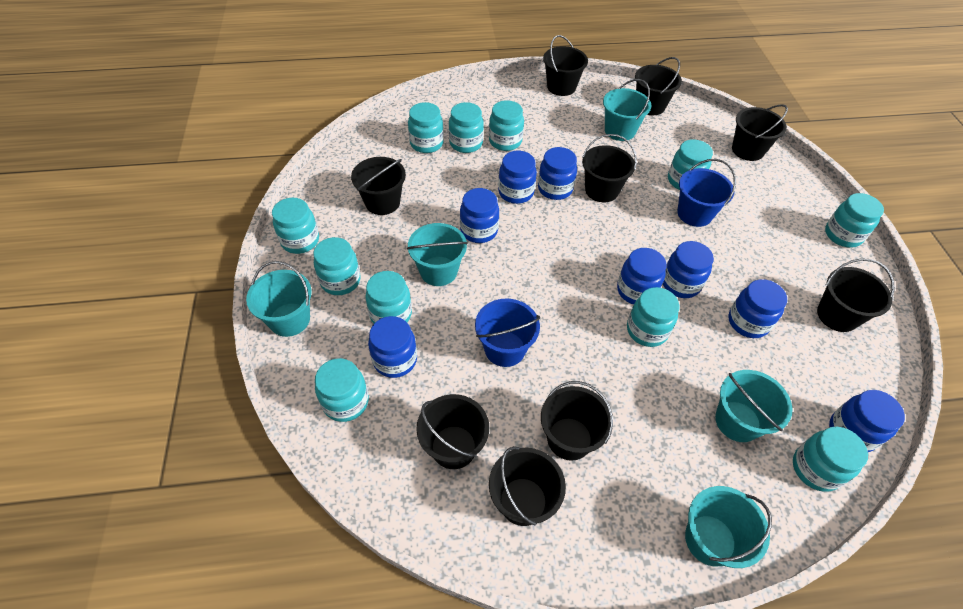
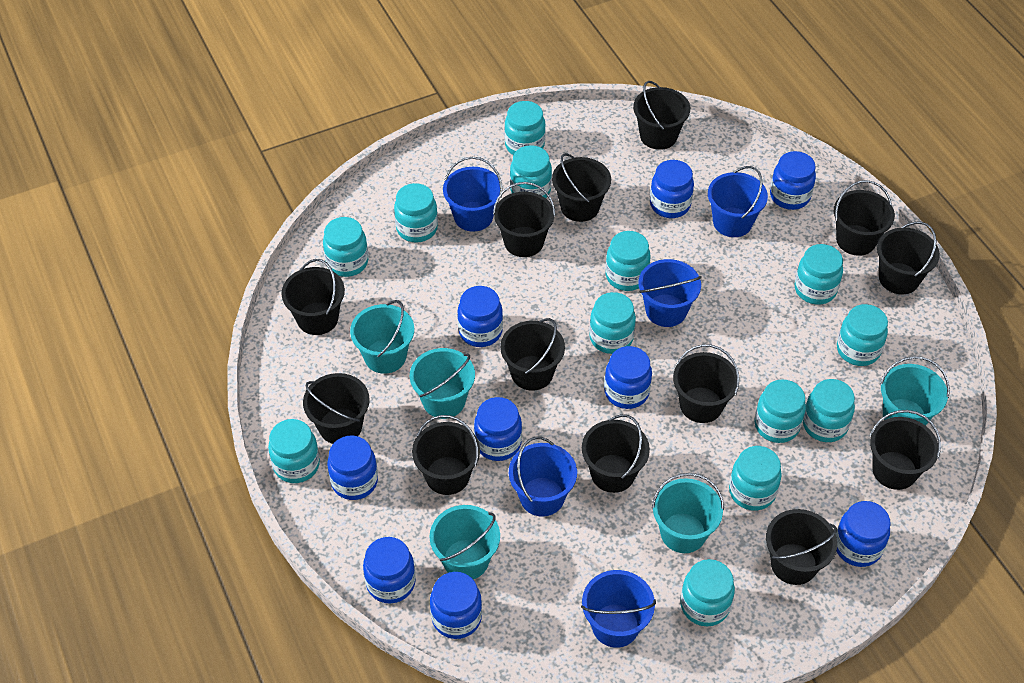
black bucket: [351,157,406,215] [416,394,489,469] [489,446,566,526] [541,381,613,461] [543,35,588,96] [582,134,637,202] [635,57,682,115] [732,104,788,161] [817,258,895,332] = 9 -> [281,259,345,335] [303,373,370,444] [412,415,480,495] [493,182,555,257] [500,318,565,391] [552,153,611,222] [582,414,650,493] [633,81,690,150] [673,344,739,423] [766,509,837,585] [834,180,895,256] [870,410,941,490] [877,222,940,294] = 13
blue bucket: [475,299,540,367] [677,159,736,227] = 2 -> [443,157,502,232] [509,437,577,517] [581,570,656,648] [638,259,702,327] [708,166,768,237] = 5
blue jar: [368,316,417,378] [460,188,499,243] [498,151,537,204] [538,147,577,200] [617,248,667,304] [663,241,714,298] [728,279,787,338] [829,390,905,452] = 8 -> [327,436,378,500] [363,537,416,603] [430,572,482,639] [457,286,503,347] [474,397,522,461] [604,346,652,409] [650,160,694,218] [770,151,816,210] [836,501,891,567] = 9
turquoise jar: [272,198,319,254] [313,237,361,295] [315,358,369,422] [365,271,412,323] [408,102,444,153] [449,102,484,153] [489,100,524,151] [627,287,680,347] [668,139,713,190] [793,427,868,492] [825,193,884,248] = 11 -> [268,419,320,483] [323,217,368,277] [394,183,438,243] [504,101,546,155] [510,145,552,198] [589,292,636,354] [605,231,651,291] [680,559,735,626] [729,446,782,511] [754,379,806,443] [794,244,843,305] [803,379,855,442] [837,304,888,366] = 13

